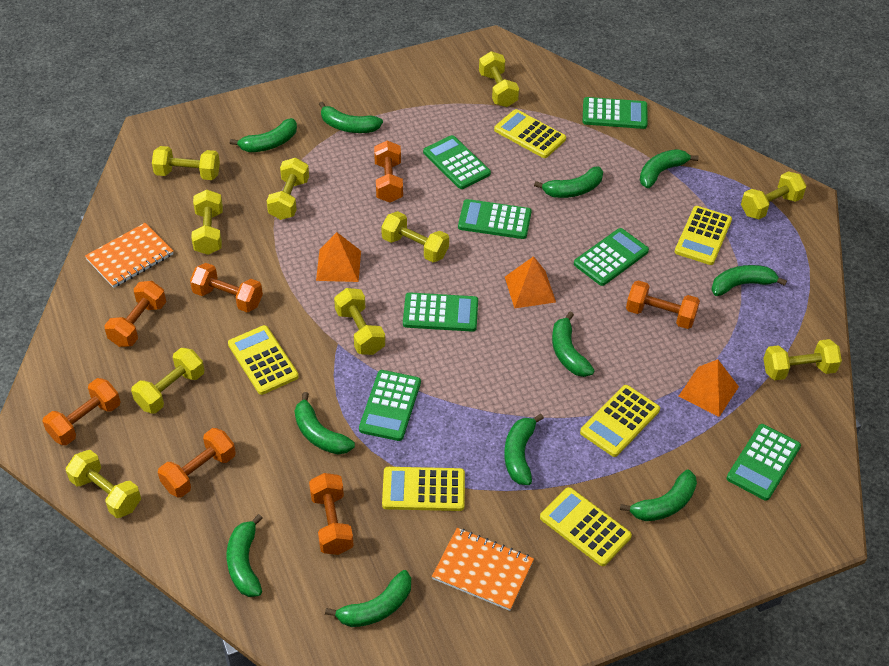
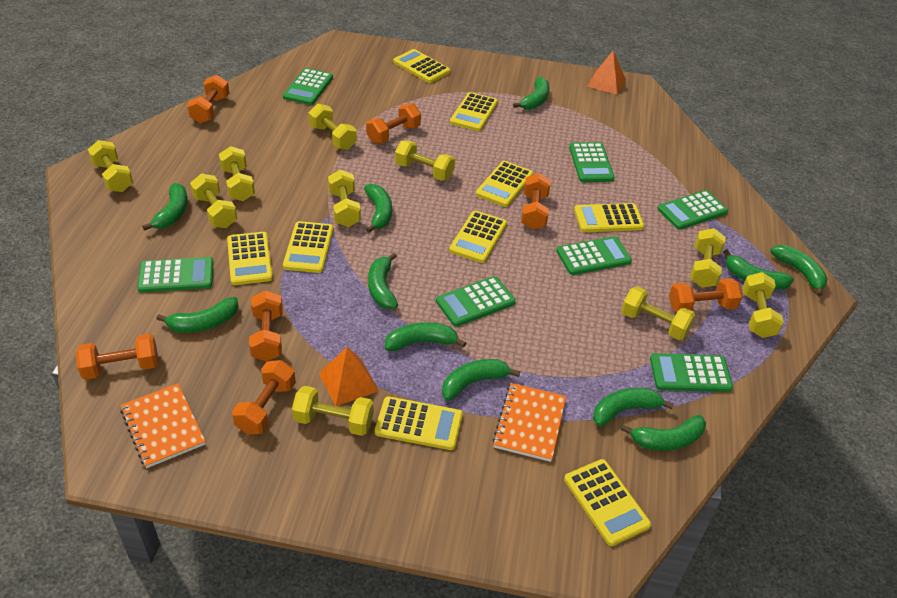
orange pyramid: [316,232,361,282] [505,256,556,308] [678,359,739,417] = 3 -> [319,347,379,406] [587,51,626,95] = 2
yellow calculator: [228,325,299,395] [382,467,465,511] [494,109,566,158] [540,487,632,566] [580,385,660,457] [675,206,732,265] = 6 -> [227,232,273,285] [283,221,334,273] [375,396,463,450] [393,49,450,83] [449,211,507,263] [450,92,498,131] [476,161,533,207] [564,459,651,546] [574,203,644,232] = 9

